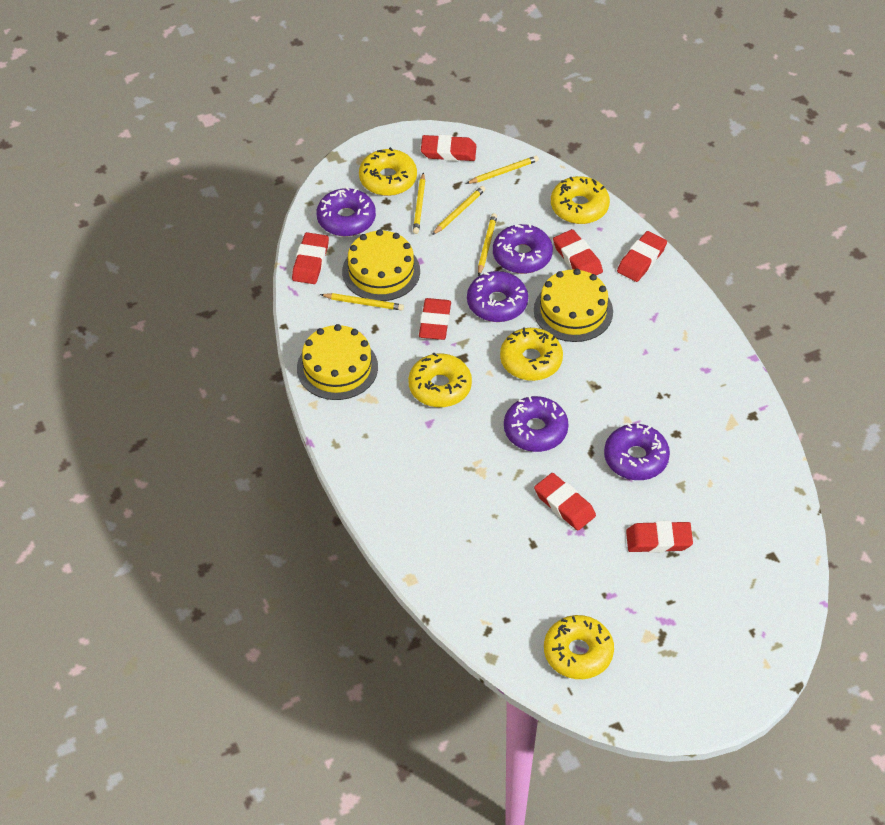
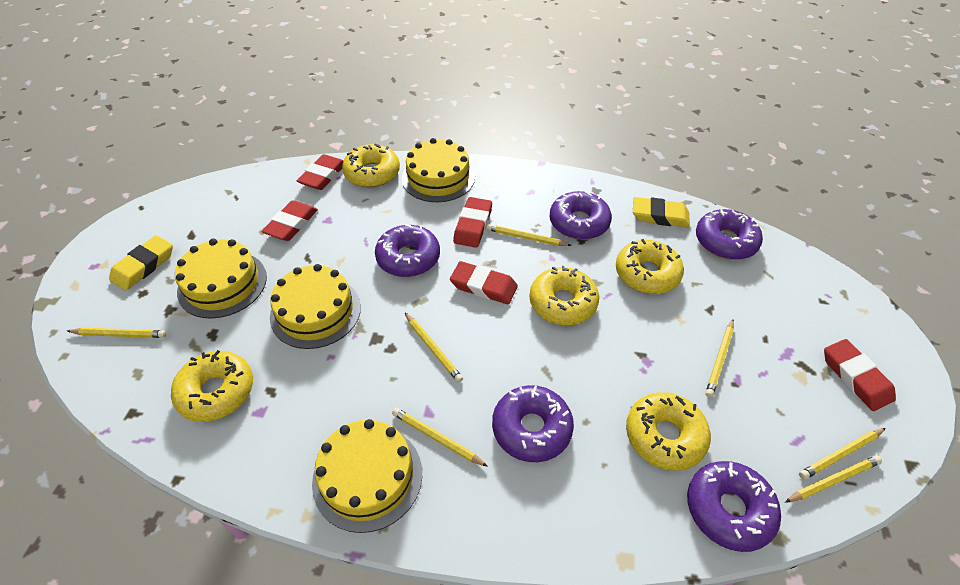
red eraser: [292,232,329,284] [419,298,451,340] [421,135,476,161] [534,473,596,531] [553,229,603,275] [617,231,667,282] [626,521,693,553] = 7 -> [262,200,318,241] [297,154,344,190] [450,261,518,304] [453,197,492,248] [824,339,896,411] = 5
yellow cake: [297,324,378,400] [342,229,420,301] [534,269,613,342] = 3 -> [175,239,267,319] [270,264,361,349] [312,419,422,533] [402,138,475,202] = 4
yellow eraser: none = 0 -> [109,235,173,290] [633,197,690,227] = 2
yellow pencil: [320,293,404,311] [413,172,425,234] [432,186,485,235] [466,156,539,184] [478,213,497,276] = 5 -> [68,328,166,338] [392,408,488,467] [405,313,463,383] [486,224,572,246] [705,319,734,398] [785,455,882,502] [799,428,886,480] = 7

